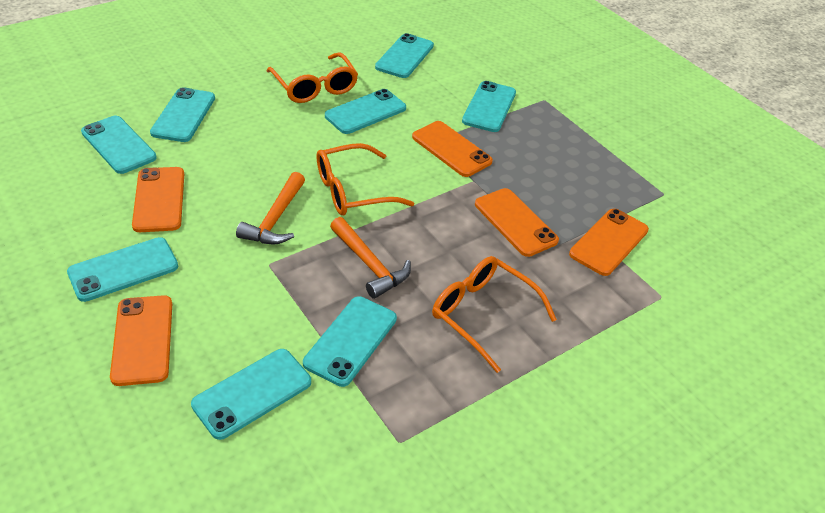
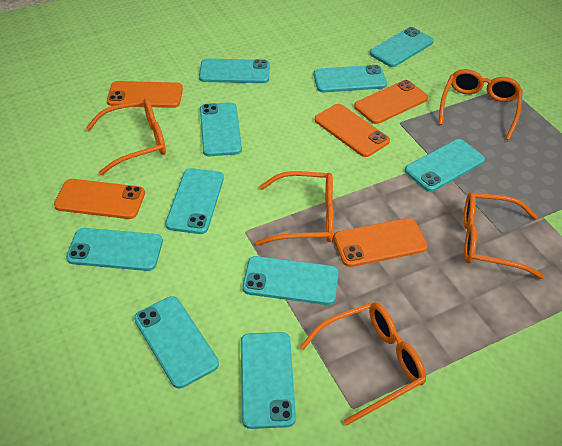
orange glasses: [267,52,358,103] [317,143,414,215] [432,256,557,373] = 3 -> [86,98,166,175] [256,171,334,246] [300,302,426,426] [439,69,523,140] [464,192,545,279] = 5
orange hammer: [236,172,305,244] [330,217,411,299] = 2 -> none = 0
turquoise phone: [67,237,178,302] [81,116,157,174] [150,87,215,142] [191,349,311,440] [303,296,397,387] [325,89,406,134] [375,33,434,78] [462,81,516,132] = 8 -> [66,228,163,271] [134,296,219,389] [165,168,224,234] [199,58,270,83] [200,102,242,156] [241,332,296,429] [242,256,339,305] [314,65,387,93] [369,27,434,67] [405,139,485,192] = 10

